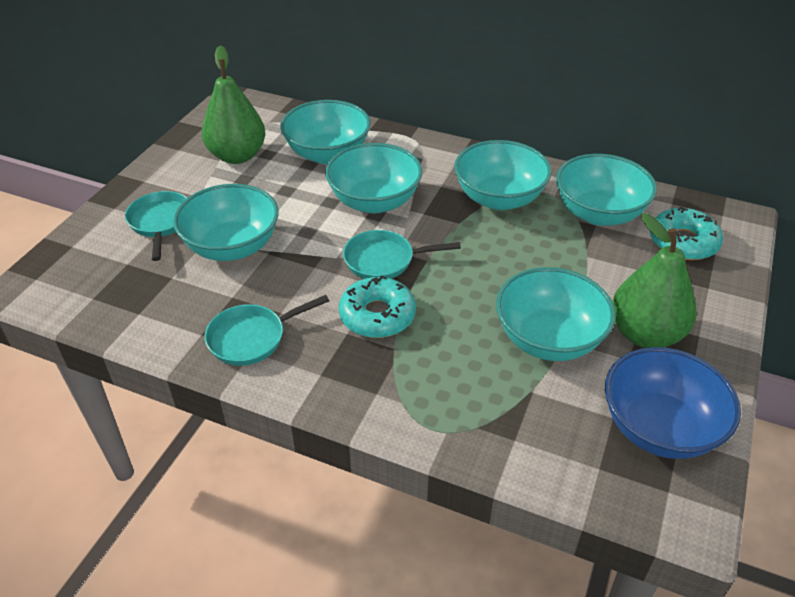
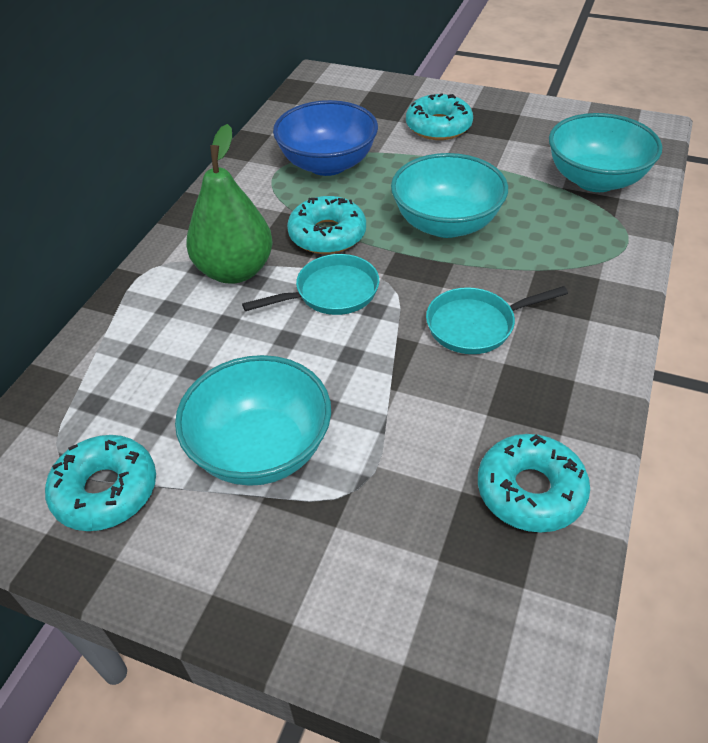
green pear: [202,45,266,164] [612,213,696,348] = 2 -> [186,124,273,284] = 1
turquoise bowl: [173,184,279,261] [280,100,371,164] [325,143,422,213] [454,140,552,210] [496,267,616,361] [556,154,657,226] = 6 -> [175,355,331,486] [391,153,508,238] [549,113,662,192] = 3
turquoise donut: [339,275,416,338] [650,206,723,260] = 2 -> [45,435,156,531] [287,196,366,254] [406,93,473,140] [478,434,590,533] = 4
turquoise pan: [125,191,187,261] [205,295,329,366] [343,230,461,279] = 3 -> [242,254,379,315] [426,286,568,354] = 2

